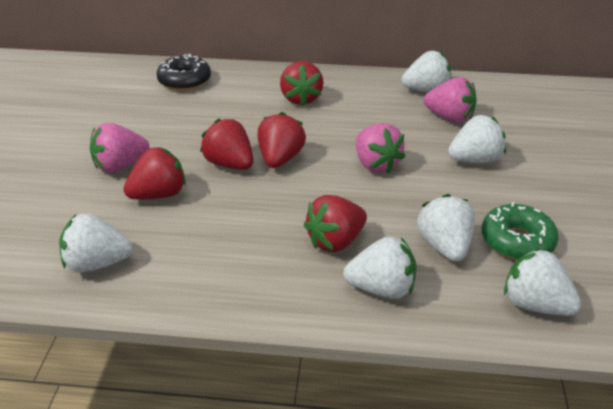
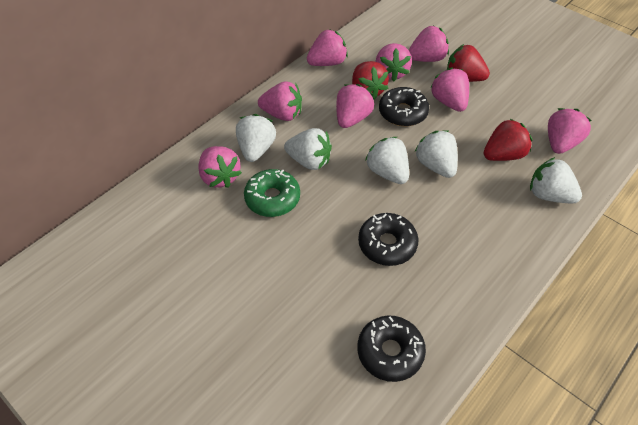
black donut: [157,54,211,91] = 1 -> [357,315,426,382] [358,213,418,266] [379,87,429,126] = 3
pink strawberry: [90,123,149,173] [356,123,405,174] [424,77,477,123] = 3 -> [198,146,242,188] [258,81,302,121] [307,29,348,66] [336,84,374,128] [375,43,412,82] [409,26,449,62] [430,68,469,112] [548,108,592,154] = 8
red strawberry: [123,147,186,199] [200,118,253,170] [258,112,306,168] [280,61,324,106] [304,195,367,252] = 5 -> [352,61,389,100] [447,44,490,82] [484,119,532,161] = 3
white strawberry: [59,213,133,273] [343,237,417,299] [401,51,451,92] [417,194,475,262] [448,115,506,163] [504,248,581,316] = 6 -> [236,114,276,162] [284,128,332,170] [365,137,409,184] [414,130,458,178] [530,157,582,203] = 5

